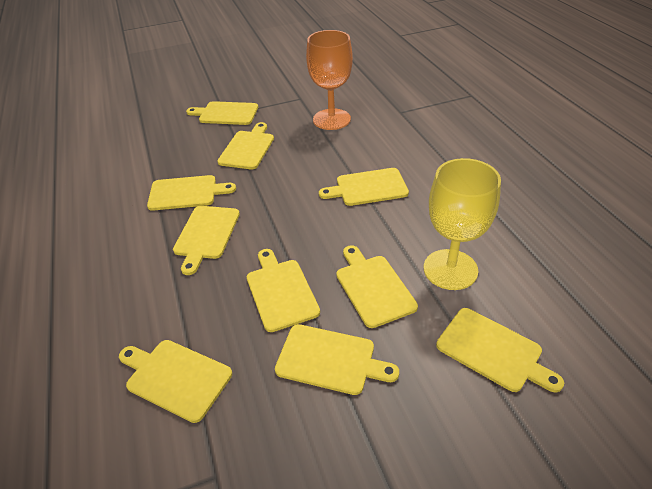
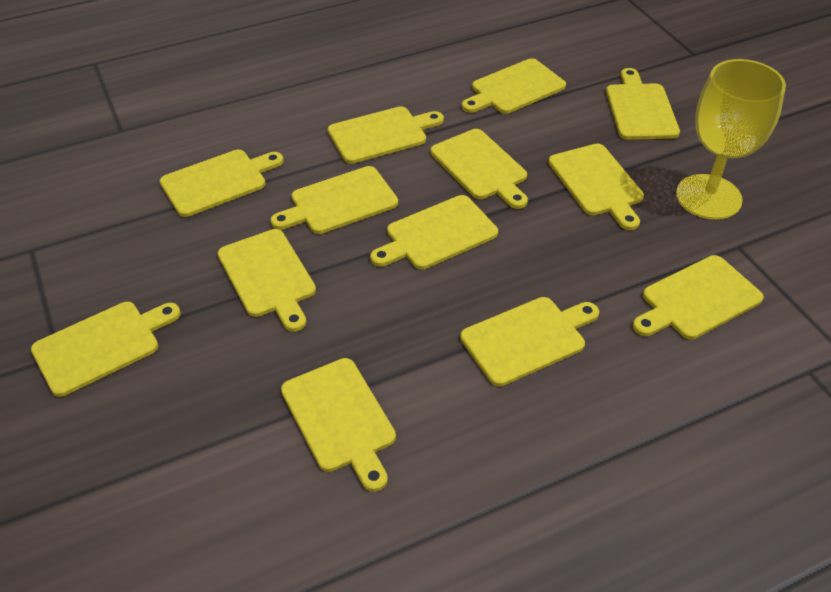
orange goblet: [306,30,353,130] = 1 -> none = 0
yellow cutting board: [119,340,232,423] [147,175,236,211] [173,206,240,275] [186,101,258,125] [217,122,274,169] [247,249,320,332] [275,324,399,395] [319,168,409,206] [336,245,418,328] [436,308,564,392] = 10 -> [31,302,181,397] [160,150,284,217] [218,229,316,332] [270,166,398,234] [281,358,396,492] [328,106,444,164] [370,195,498,269] [431,129,528,209] [460,297,599,387] [462,58,566,114] [548,143,644,230] [606,68,680,140] [633,255,764,340] = 13

